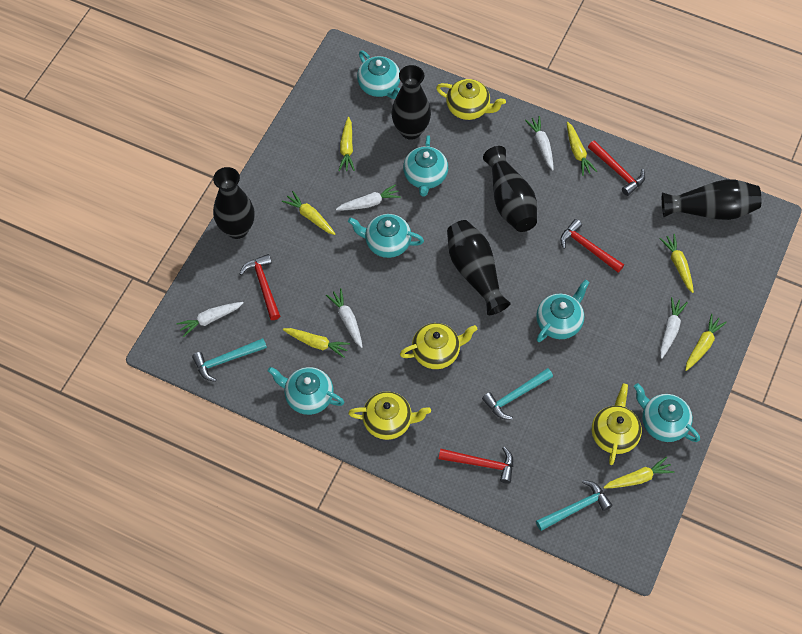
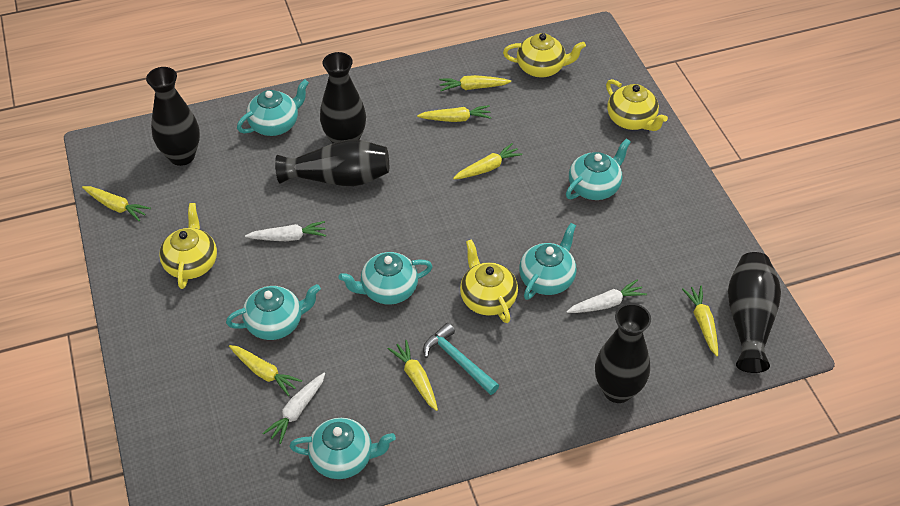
red hammer: [240,254,280,320] [439,447,514,484] [560,219,624,273] [588,140,645,196] = 4 -> none = 0
turquoise hammer: [192,338,267,382] [482,368,553,420] [536,480,612,531] = 3 -> [423,323,499,395] = 1
white carrot: [177,302,243,337] [326,288,363,348] [336,184,401,210] [525,116,554,170] [660,297,688,359] = 5 -> [245,221,326,241] [262,373,325,444] [566,280,647,313] = 3

